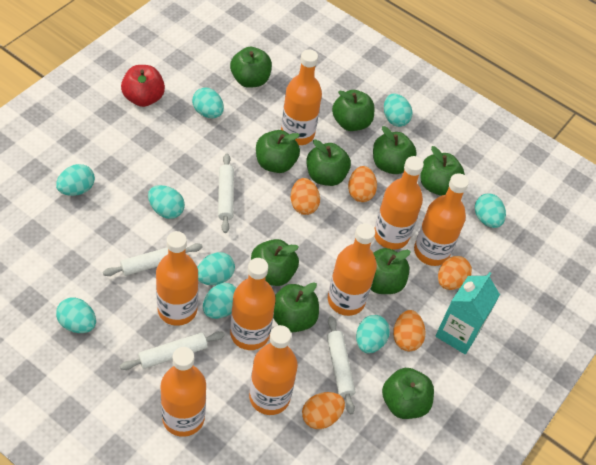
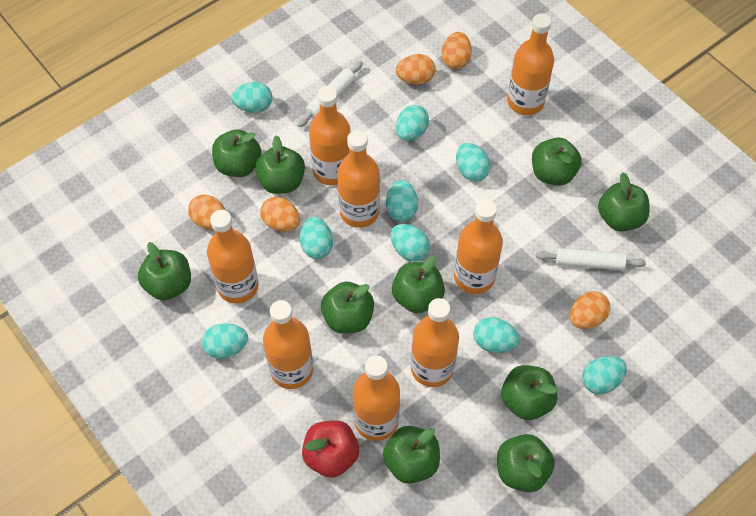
turquoise carton: [435,272,500,354] = 1 -> none = 0
white rolling pin: [103,243,203,276] [120,331,225,370] [218,153,234,233] [327,316,355,414] = 4 -> [298,61,363,127] [536,248,646,270] = 2

